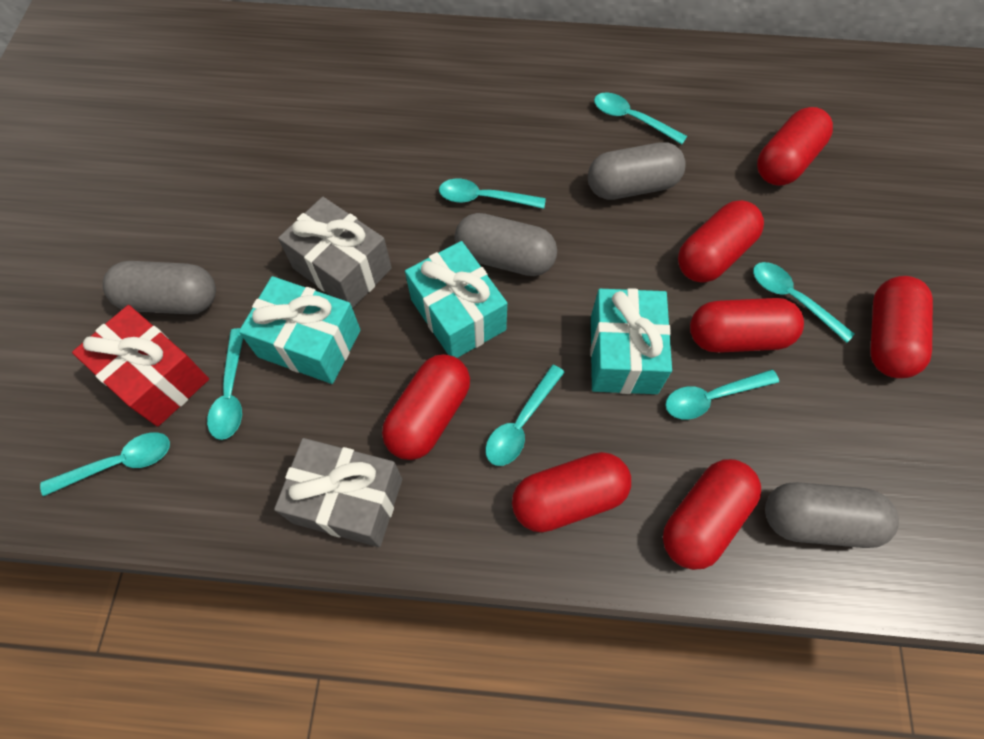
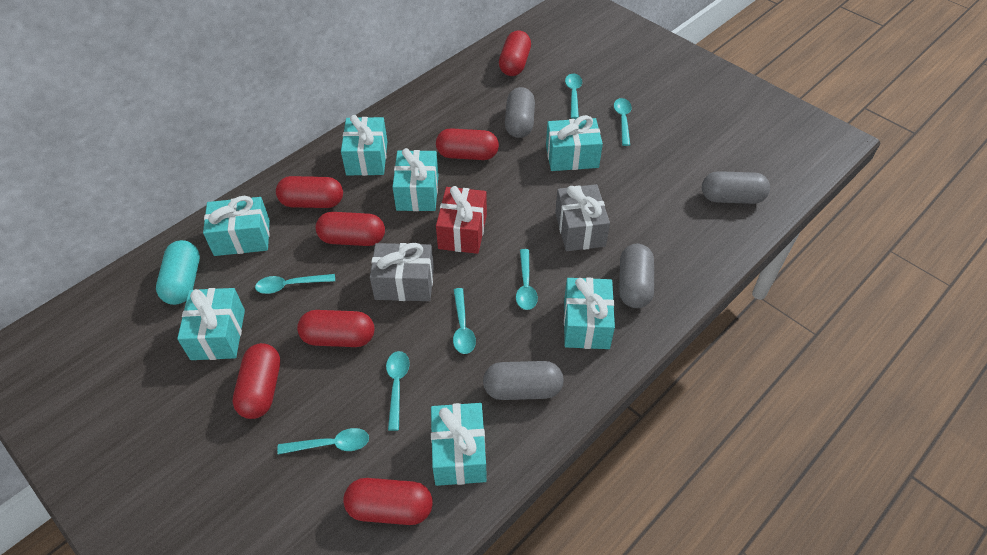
turquoise capsule: none = 0 -> [156,240,200,305] = 1
turquoise gift: [239,276,360,384] [405,241,507,358] [590,288,672,394] = 3 -> [177,288,245,360] [203,196,270,256] [341,115,388,176] [393,148,438,211] [431,403,487,486] [546,115,603,171] [564,277,615,349] = 7

